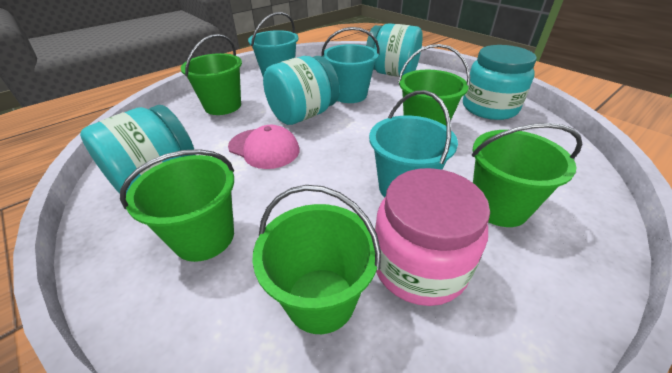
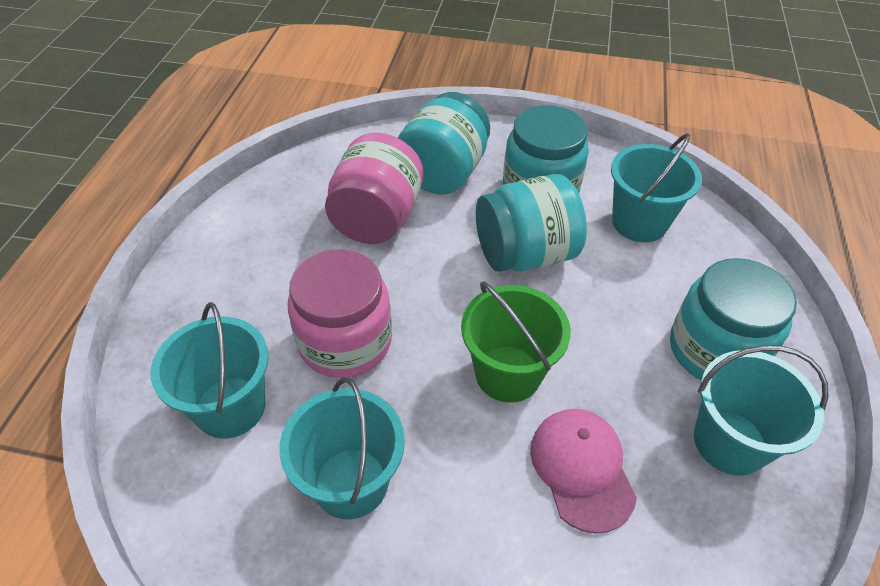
green bucket: [120,149,234,262] [181,34,242,115] [252,185,381,334] [398,44,470,126] [472,123,583,227] = 5 -> [461,282,571,403] = 1
pink jar: [375,168,490,306] = 1 -> [288,249,392,378] [325,133,424,244] = 2
turquoise bucket: [248,12,299,76] [321,27,379,103] [369,90,458,198] = 3 -> [150,302,269,439] [279,377,405,519] [611,133,702,242] [694,345,829,476] = 4

